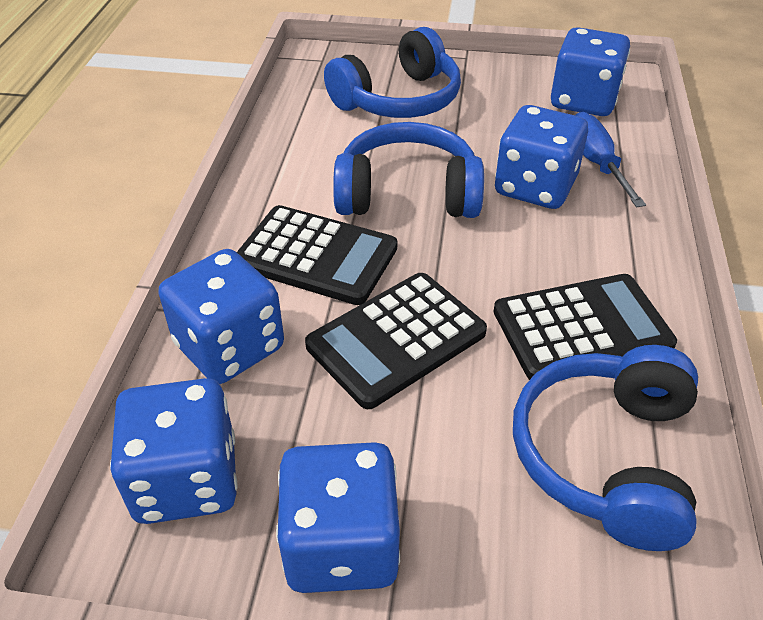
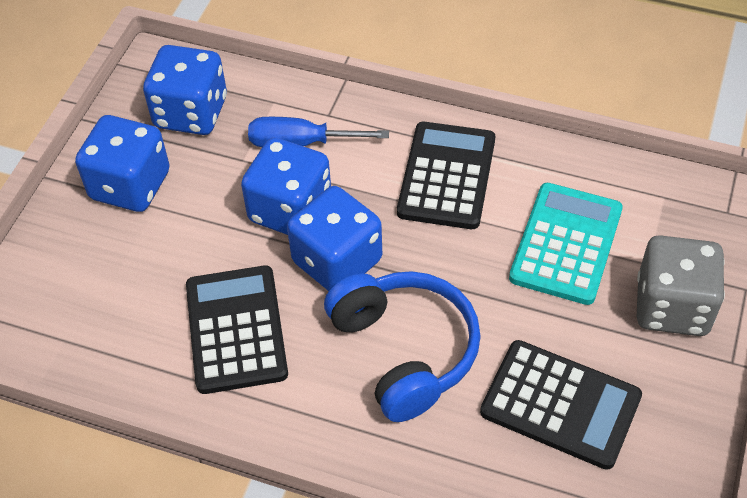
blue dice: [110,378,237,524] [158,249,284,384] [276,442,400,593] [495,105,588,209] [551,27,630,116] = 5 -> [75,115,170,212] [143,45,227,135] [241,137,331,235] [287,186,382,291] = 4
blue headphones: [324,27,461,118] [333,122,484,218] [513,345,698,551] = 3 -> [324,271,481,422] = 1
grey dice: none = 0 -> [637,235,725,336] = 1
turquoise calculator: none = 0 -> [509,183,623,305] = 1

